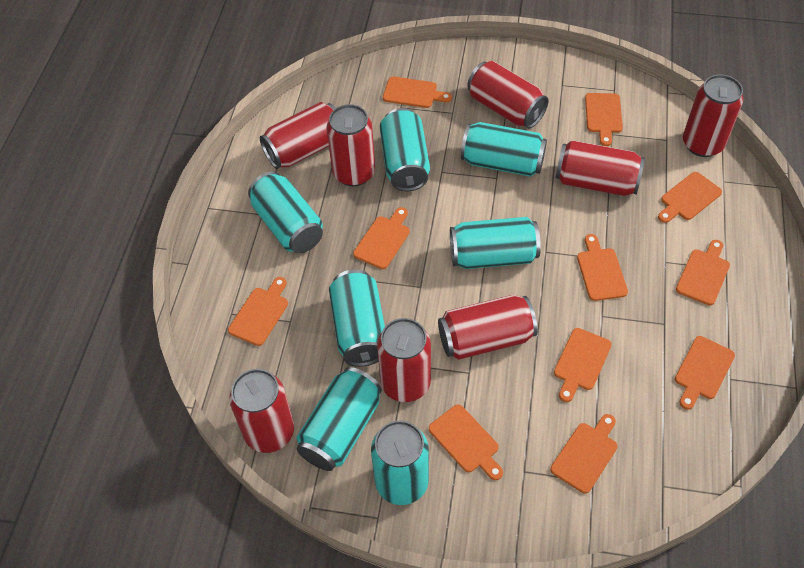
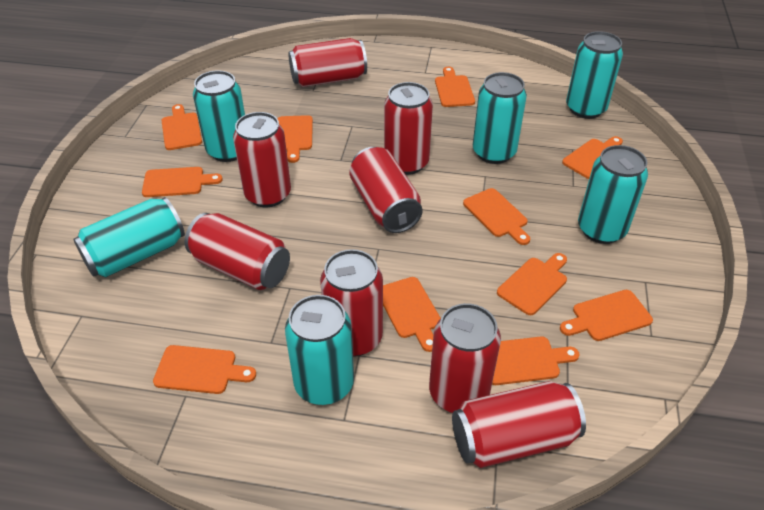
turquoise can: [248,172,323,253] [297,367,382,471] [329,269,385,367] [371,421,429,505] [380,108,430,191] [450,217,541,269] [461,122,547,177] = 7 -> [73,197,185,278] [193,70,245,162] [285,295,354,405] [473,72,527,164] [566,31,623,119] [578,145,648,244] = 6

